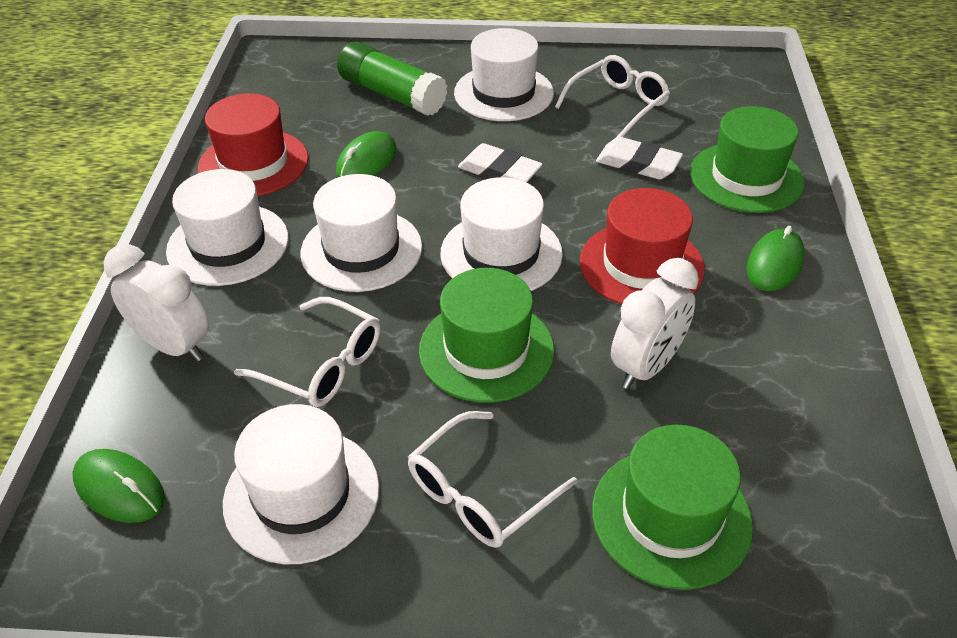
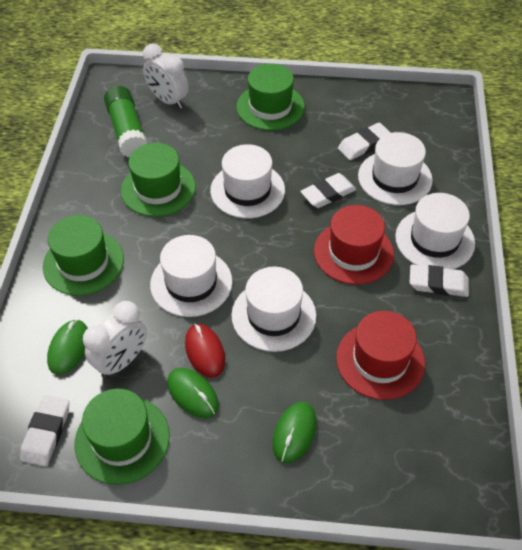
green hat: [419,268,554,403] [592,425,753,590] [690,106,805,213] = 3 -> [43,215,124,296] [75,389,170,485] [121,143,196,217] [236,63,305,130] = 4
red mouse: none = 0 -> [185,324,225,378] = 1
white eraser: [458,143,542,182] [596,137,683,179] = 2 -> [20,395,69,467] [300,173,356,208] [338,123,391,160] [410,264,469,297] = 4
white glasses: [234,297,380,407] [408,411,577,548] [555,55,670,137] = 3 -> none = 0

